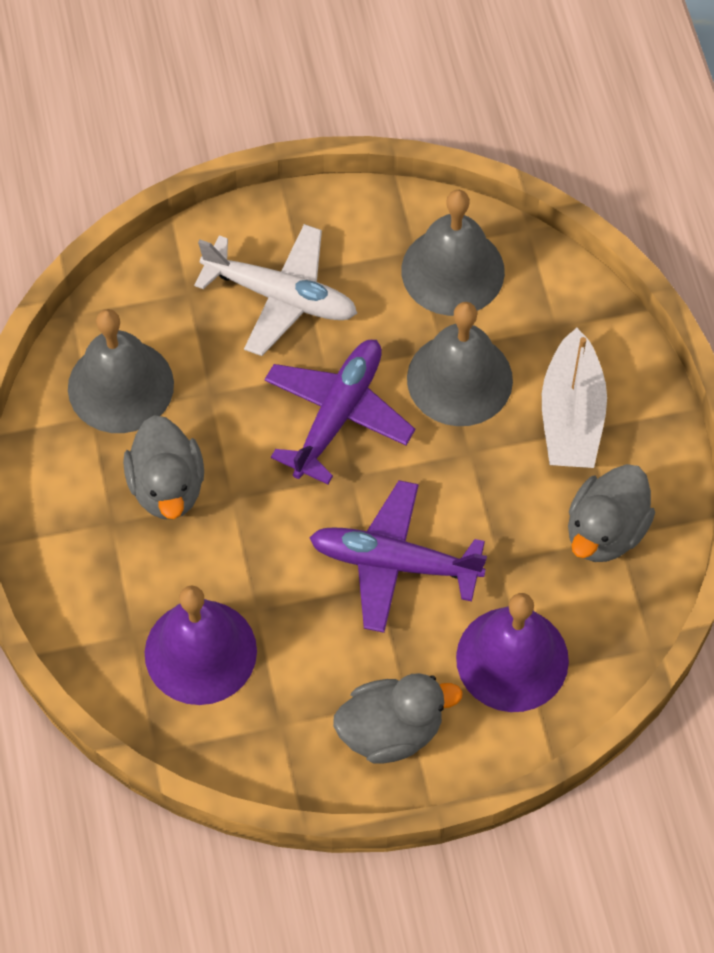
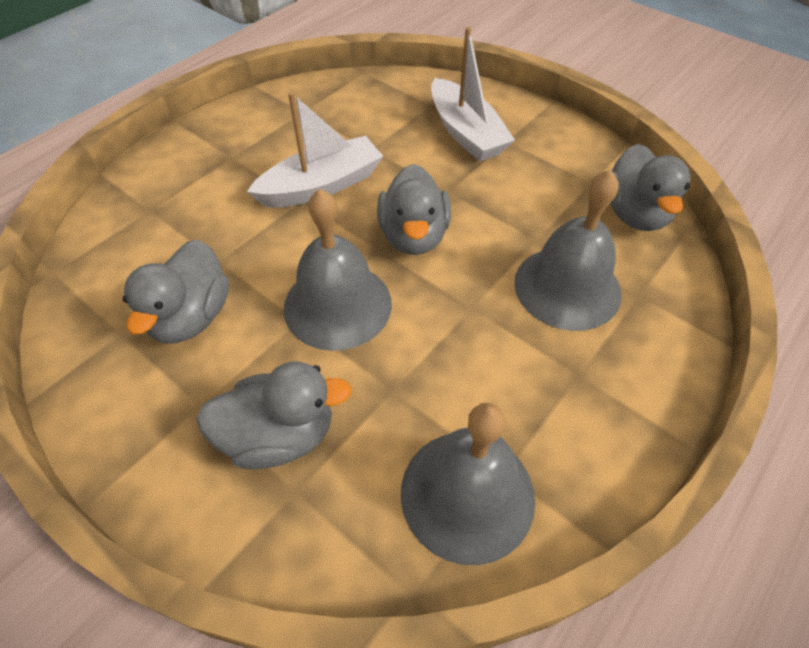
grey duck: [123,415,204,519] [333,673,463,764] [568,464,655,562] = 3 -> [123,239,229,343] [196,361,352,469] [377,164,451,255] [610,144,691,231] = 4
purple bell: [145,585,257,705] [456,593,569,712] = 2 -> none = 0
purple plane: [264,340,415,484] [309,480,487,633] = 2 -> none = 0
white boat: [542,328,607,468] = 1 -> [247,92,383,208] [431,27,515,162] = 2
white plane: [194,224,357,356] = 1 -> none = 0

